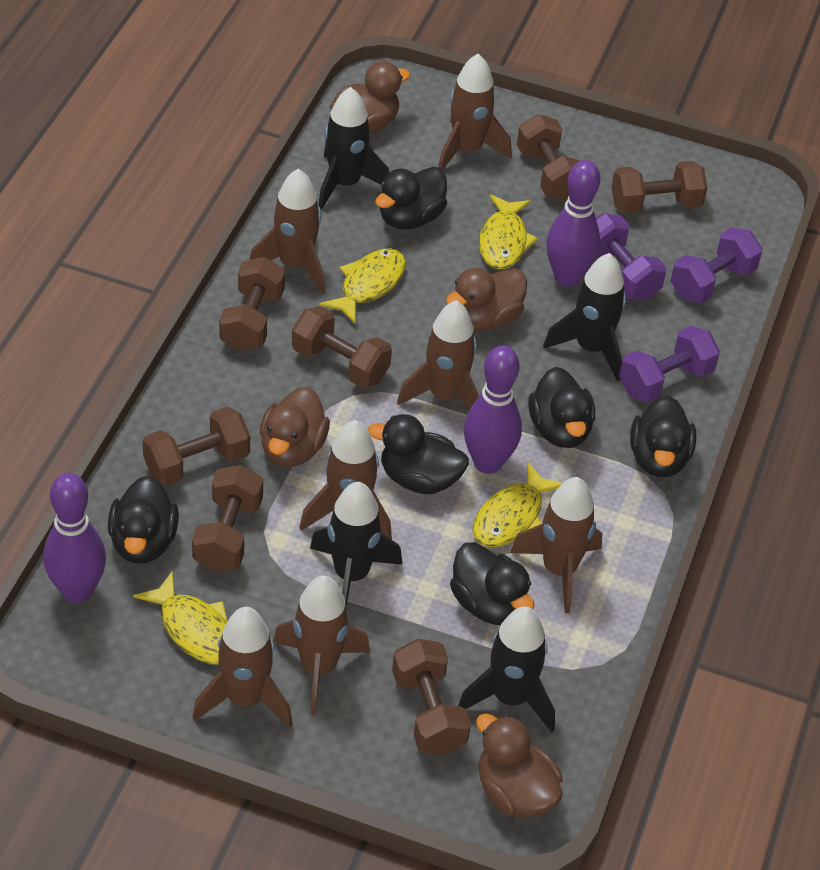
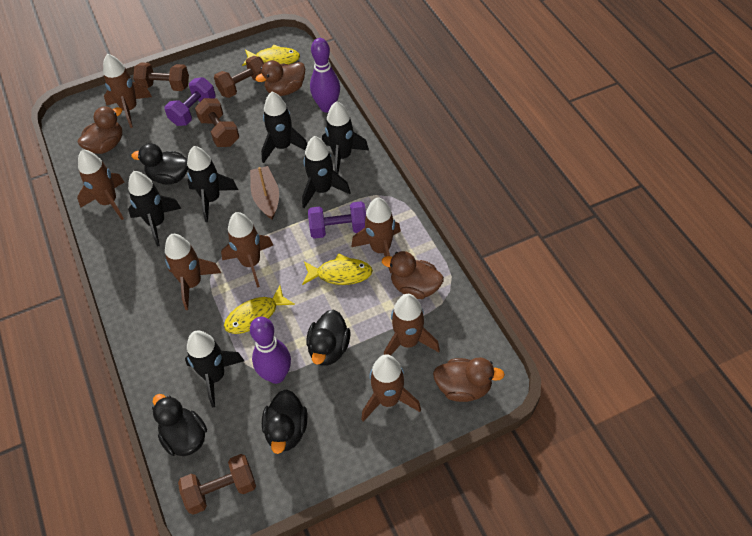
black duck: [108,476,179,564] [368,414,469,494] [375,167,447,230] [450,542,534,625] [528,367,595,448] [630,396,696,477] = 6 -> [131,143,188,185] [152,394,207,456] [262,389,307,454] [306,310,350,366] = 4
black rocket: [310,482,402,605] [318,87,389,210] [458,606,555,733] [543,253,626,381] = 4 -> [128,171,182,247] [185,330,244,407] [187,146,238,222] [261,92,307,163] [302,136,351,208] [322,101,369,174] = 6
brown boat: none = 0 -> [250,166,279,219] = 1
brown dumbbell: [142,407,250,486] [192,465,263,572] [219,257,285,351] [292,306,392,388] [392,639,471,755] [517,114,580,201] [611,161,708,214] = 7 -> [133,62,189,91] [178,454,256,515] [195,98,239,147] [214,56,265,98] = 4
purple bowling pin: [43,473,106,603] [464,346,522,474] [546,160,600,287] = 3 -> [250,317,291,384] [310,38,340,113] = 2
purple dumbbell: [596,213,666,301] [619,326,720,403] [671,227,762,304] = 3 -> [164,77,216,126] [308,201,366,239] = 2
yellow fish: [133,571,228,665] [319,248,406,324] [473,462,562,547] [479,194,538,269] = 4 -> [224,286,295,334] [242,45,300,66] [302,253,373,285] = 3

